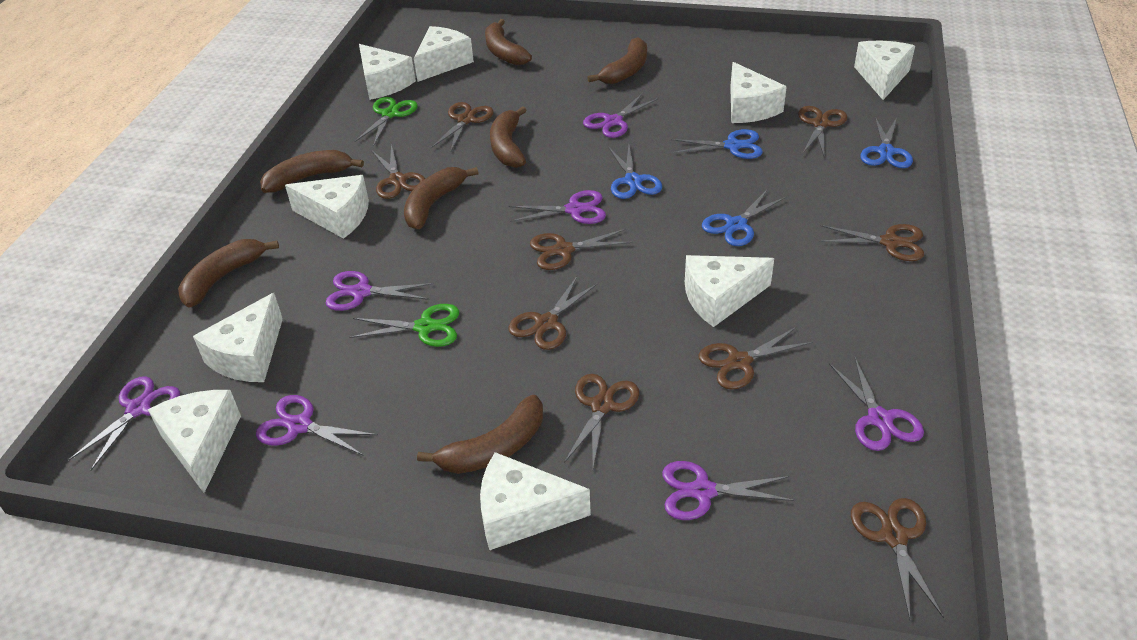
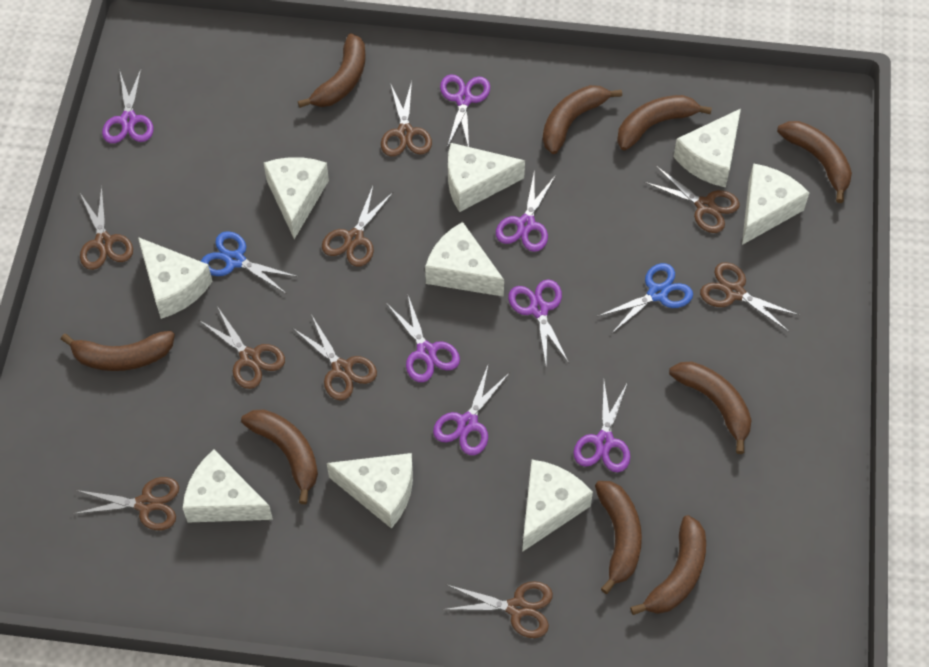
blue scissors: [608,145,662,199] [671,129,763,159] [702,189,786,246] [860,117,913,168] = 4 -> [201,231,298,294] [597,263,693,334] = 2
brown banana: [178,239,279,308] [260,150,364,193] [404,167,478,229] [417,395,543,474] [485,19,532,65] [490,106,527,168] [587,37,647,84] = 7 -> [61,331,175,371] [241,409,318,504] [298,33,366,108] [543,85,622,154] [595,481,642,594] [617,95,712,151] [630,515,706,615] [669,362,751,454] [777,121,852,203] = 9
green scissors: [349,304,459,347] [355,97,418,146] = 2 -> none = 0

